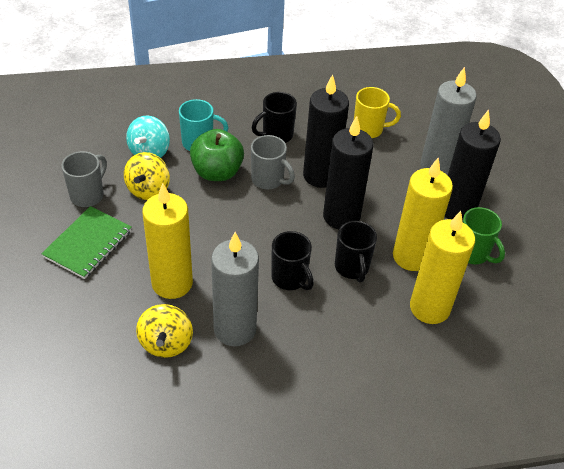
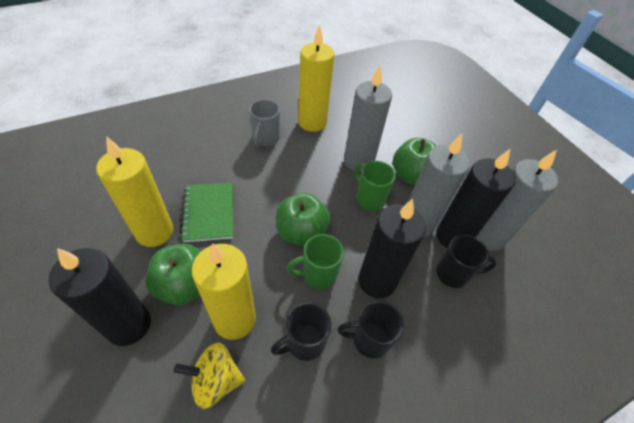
green apple: [190,129,244,181] = 1 -> [145,244,201,305] [276,193,330,246] [393,138,436,184] = 3
green mug: [462,207,505,264] = 1 -> [287,234,344,289] [355,161,396,211] = 2
grey candle: [211,232,259,346] [420,67,477,175] = 2 -> [344,66,392,172] [408,134,470,237] [476,150,558,251] = 3
grey mug: [62,151,107,207] [251,135,295,190] = 2 -> [249,99,280,146] = 1
turquoise mug: [179,99,228,151] = 1 -> none = 0
turquoise spinning top: [126,115,170,158] = 1 -> none = 0
yellow mug: [354,87,401,138] = 1 -> none = 0
yellow spinning top: [124,152,170,200] [136,304,193,358] = 2 -> [174,343,245,409] = 1

